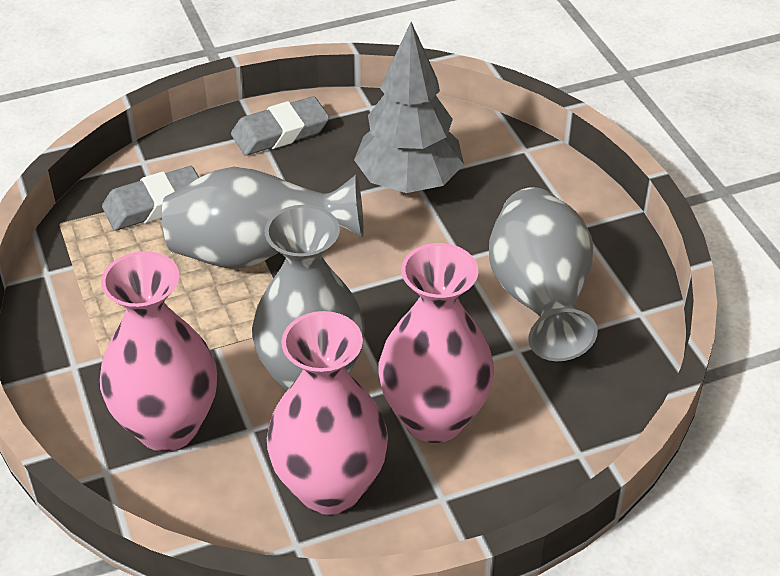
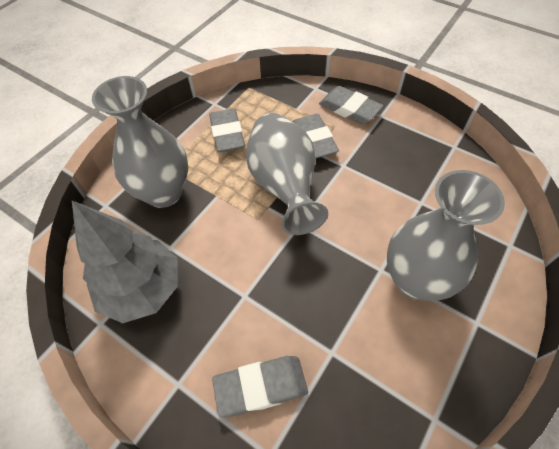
grey eraser: [102,166,199,231] [231,96,329,156] = 2 -> [209,108,245,152] [212,356,308,417] [292,114,339,159] [319,86,383,124] = 4
pink vase: [100,251,217,452] [267,311,388,515] [379,243,494,443] = 3 -> none = 0

